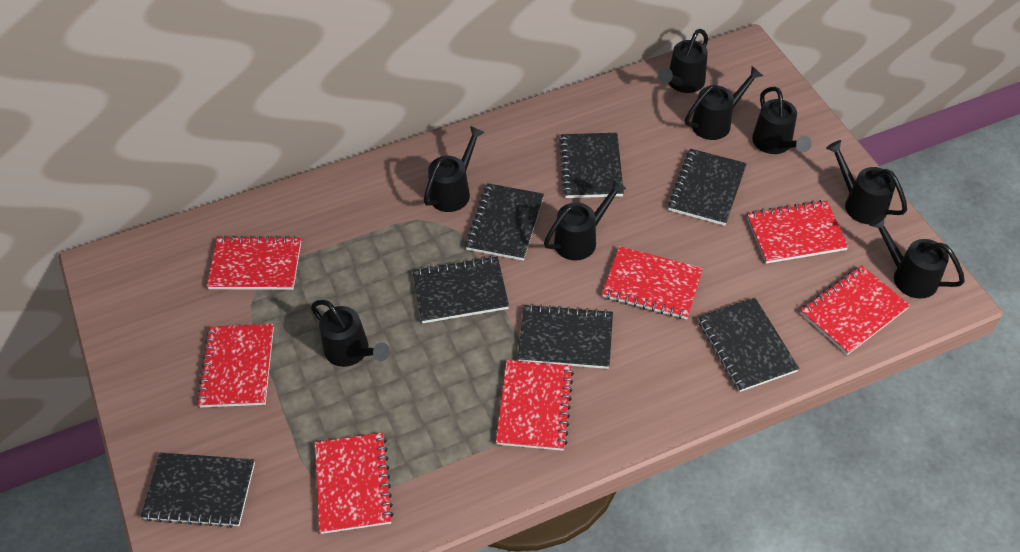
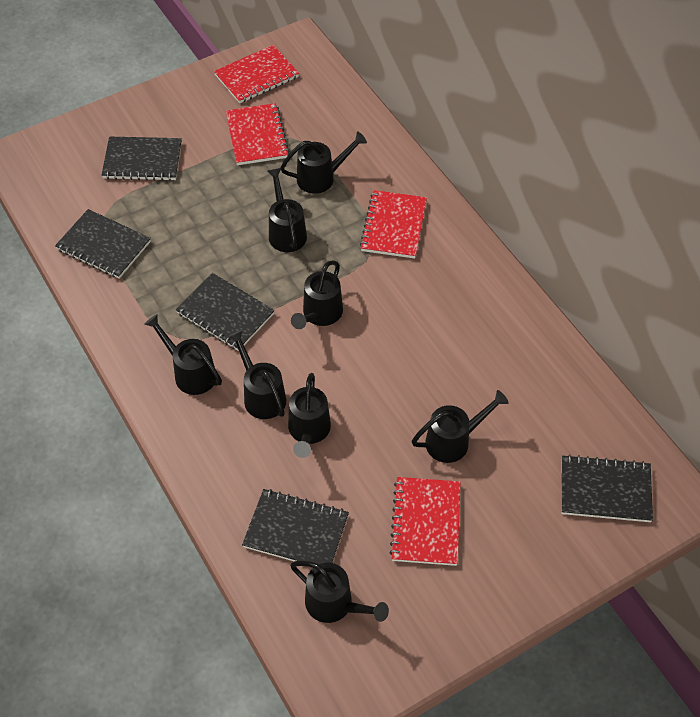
black notebook: [141,453,255,528] [413,256,509,323] [465,183,544,261] [518,304,613,369] [559,133,624,198] [668,149,747,226] [698,298,799,392] = 7 -> [55,209,151,279] [102,136,182,181] [176,273,275,351] [242,489,349,564] [561,454,653,522] = 5
red notebook: [197,324,274,407] [207,236,301,290] [315,432,394,534] [496,360,574,451] [602,246,703,320] [747,200,849,264] [800,265,910,355] = 7 -> [214,45,299,104] [226,103,289,165] [360,190,427,259] [389,477,460,566] = 4

